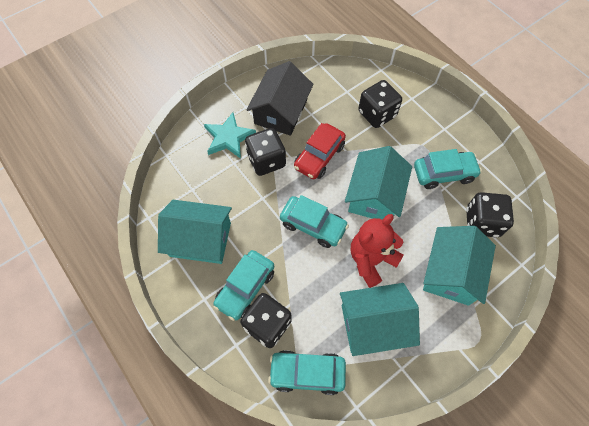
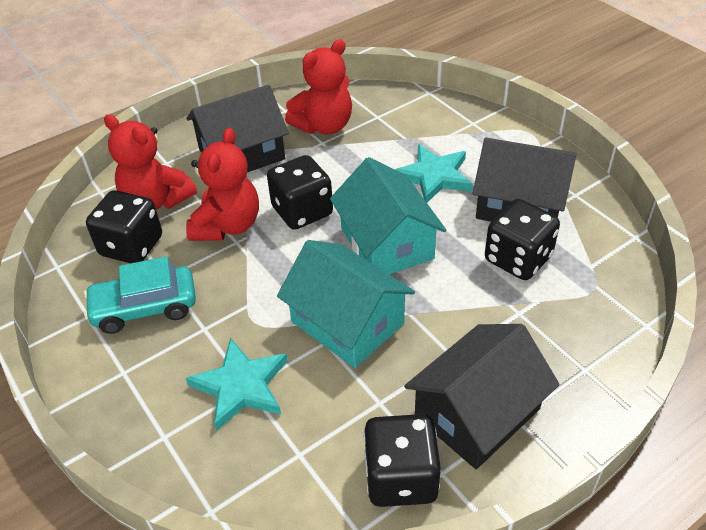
black house: [246,61,314,136] = 1 -> [186,85,289,172] [404,324,560,469] [473,138,577,222] = 3
red car: [294,123,346,179] = 1 -> none = 0
red teddy bear: [351,214,404,288] = 1 -> [104,114,197,210] [186,128,259,241] [285,39,352,134] = 3
turquoise car: [213,250,275,321] [268,350,346,395] [280,195,349,248] [414,149,482,189] = 4 -> [84,256,196,334] = 1
turquoise house: [158,200,232,264] [340,283,420,356] [345,146,412,220] [423,226,496,306] = 4 -> [277,240,415,368] [330,157,446,274] = 2
turquoise star: [204,112,256,159] = 1 -> [186,338,288,431] [395,144,473,203] = 2

